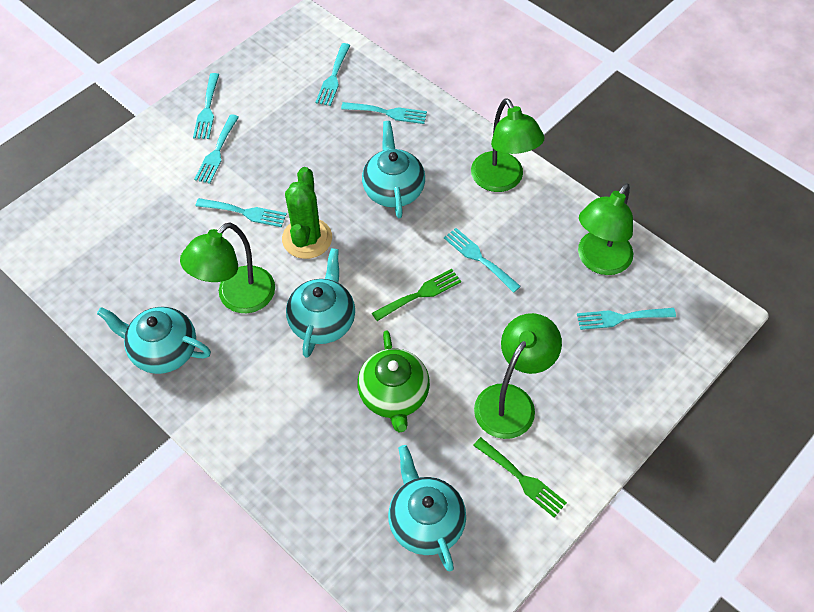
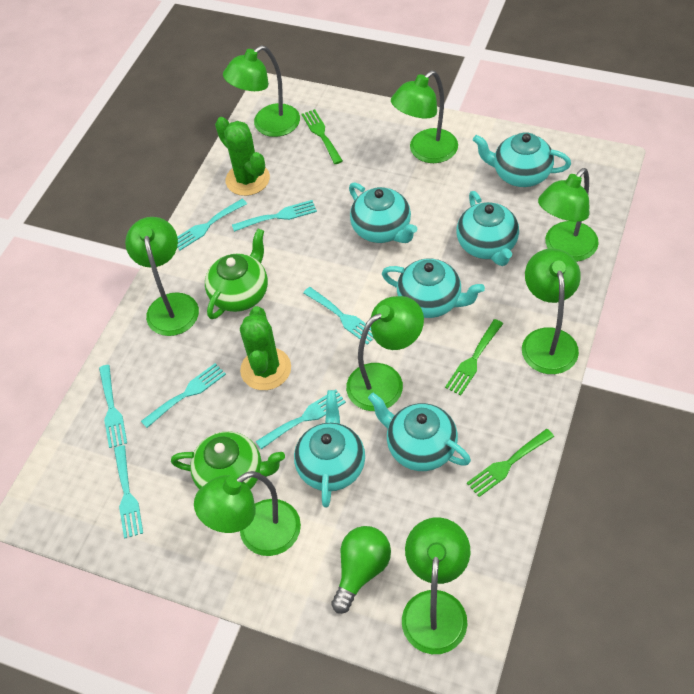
green cactus: [282,167,332,259] = 1 -> [215,117,270,196] [240,306,291,390] = 2
green fork: [372,269,461,321] [473,437,567,518] = 2 -> [302,109,343,164] [445,319,503,396] [467,429,554,497] = 3
green lamp: [180,222,275,313] [471,98,545,192] [474,313,562,439] [578,183,633,275] = 4 -> [125,217,199,336] [194,471,301,556] [223,45,300,137] [346,296,424,411] [391,71,458,163] [402,517,471,654] [522,248,581,374] [538,168,599,262] = 8
green light bulb: none = 0 -> [331,526,391,614] = 1
green teapot: [358,330,430,432] = 1 -> [171,431,285,490] [205,229,268,319] = 2
turquoise teapot: [97,307,211,374] [286,248,355,358] [362,121,425,218] [388,445,466,571] = 4 -> [294,390,365,508] [349,182,417,243] [368,393,471,471] [382,259,485,318] [457,191,519,266] [473,133,571,187] = 6

